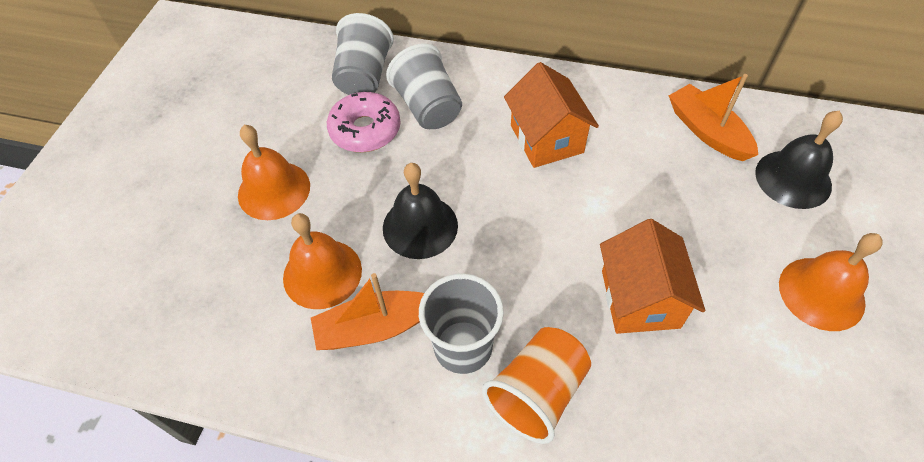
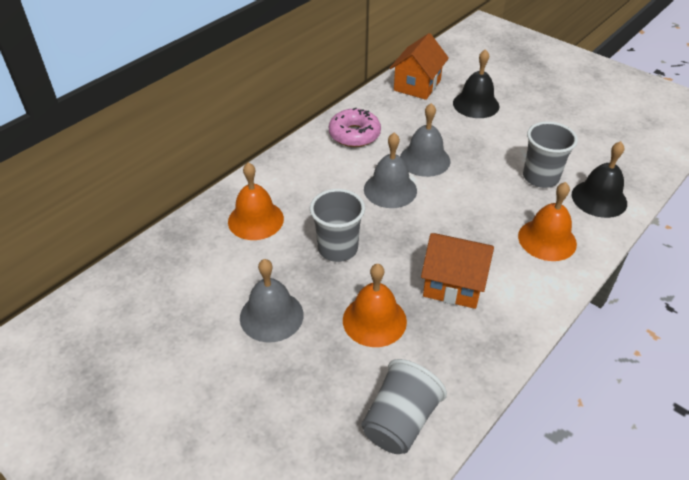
grey bell: none = 0 -> [240,259,304,342] [364,132,417,208] [400,103,450,177] = 3
orange boat: [311,273,424,350] [669,74,758,161] = 2 -> none = 0
orange cup: [482,327,591,444] = 1 -> none = 0

